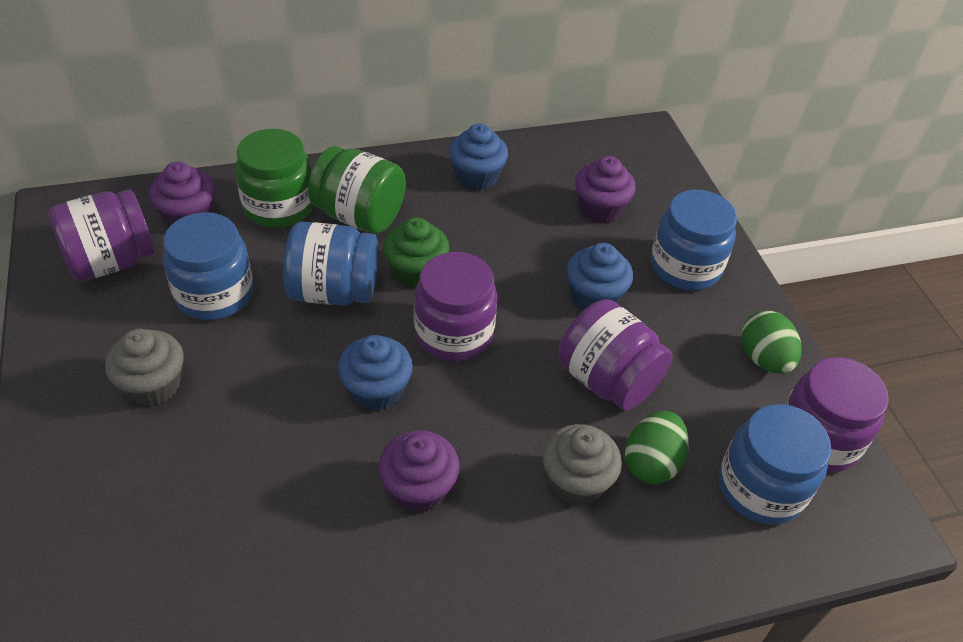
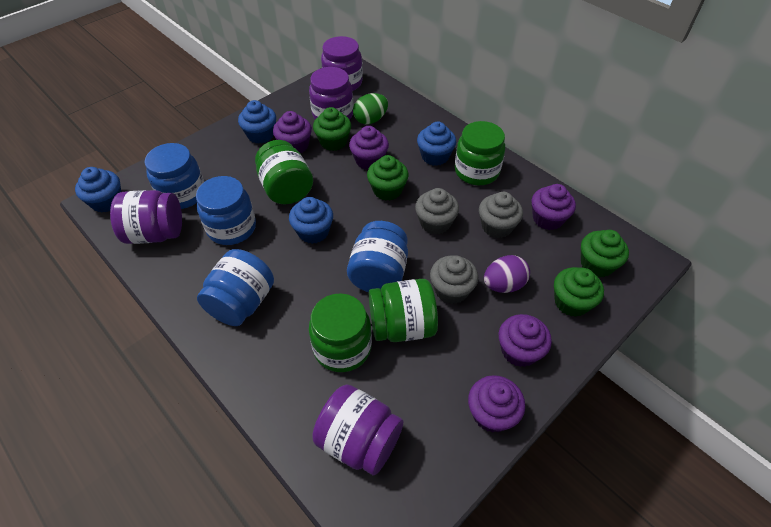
blue cupcake: [338,335,413,411] [449,124,508,190] [567,243,633,310] = 3 -> [75,167,121,213] [238,100,276,144] [289,197,333,244] [417,122,456,166] = 4
green cupcake: [383,217,450,289] = 1 -> [313,107,351,151] [367,155,408,201] [554,267,604,317] [581,230,629,277] = 4
green egg: [625,411,689,484] [741,311,802,374] = 2 -> [353,93,388,125] = 1
green jar: [235,129,313,228] [308,146,406,234] = 2 -> [255,140,313,204] [309,293,372,372] [369,279,438,342] [455,121,505,185] = 4
grey cupcake: [105,329,184,406] [543,424,622,505] = 2 -> [415,188,459,235] [430,255,478,304] [479,192,523,238] = 3
purple cupcake: [149,162,215,226] [378,430,460,513] [575,156,636,223] = 3 -> [273,111,312,153] [349,126,389,170] [468,375,525,433] [499,314,552,367] [531,184,576,230] = 5
purple egg: none = 0 -> [484,255,530,293] = 1

